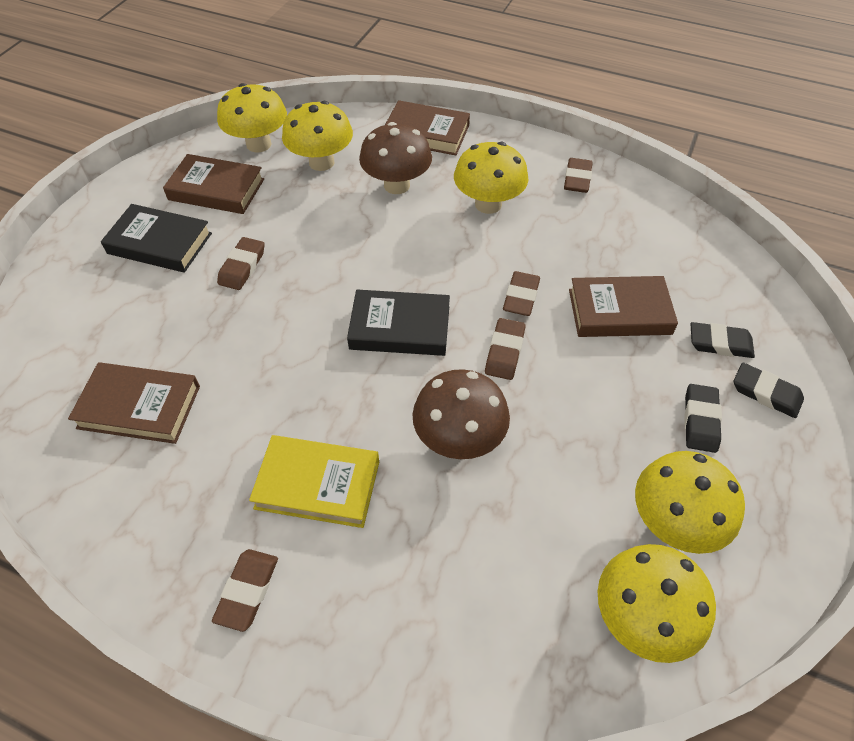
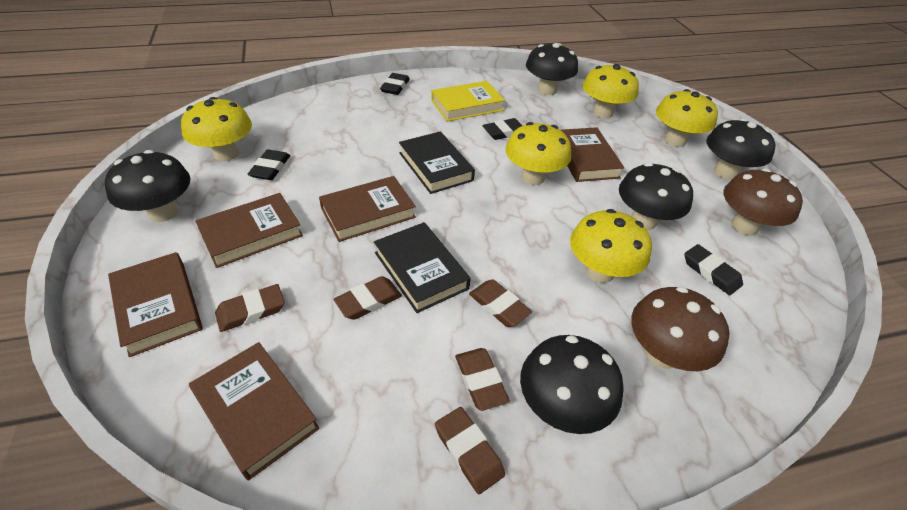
black eraser: [684,384,722,453] [690,322,755,358] [733,363,804,418] = 3 -> [248,150,290,180] [380,73,410,95] [482,118,523,140] [684,244,743,295] = 4
black mushroom: none = 0 -> [105,150,190,222] [520,335,624,434] [526,43,578,95] [619,163,693,230] [706,118,776,180] = 5
brown book: [68,362,200,444] [163,154,264,214] [385,100,470,155] [569,276,678,337] = 4 -> [108,252,203,357] [189,342,320,481] [195,193,303,268] [319,176,416,242] [561,127,624,182] = 5

